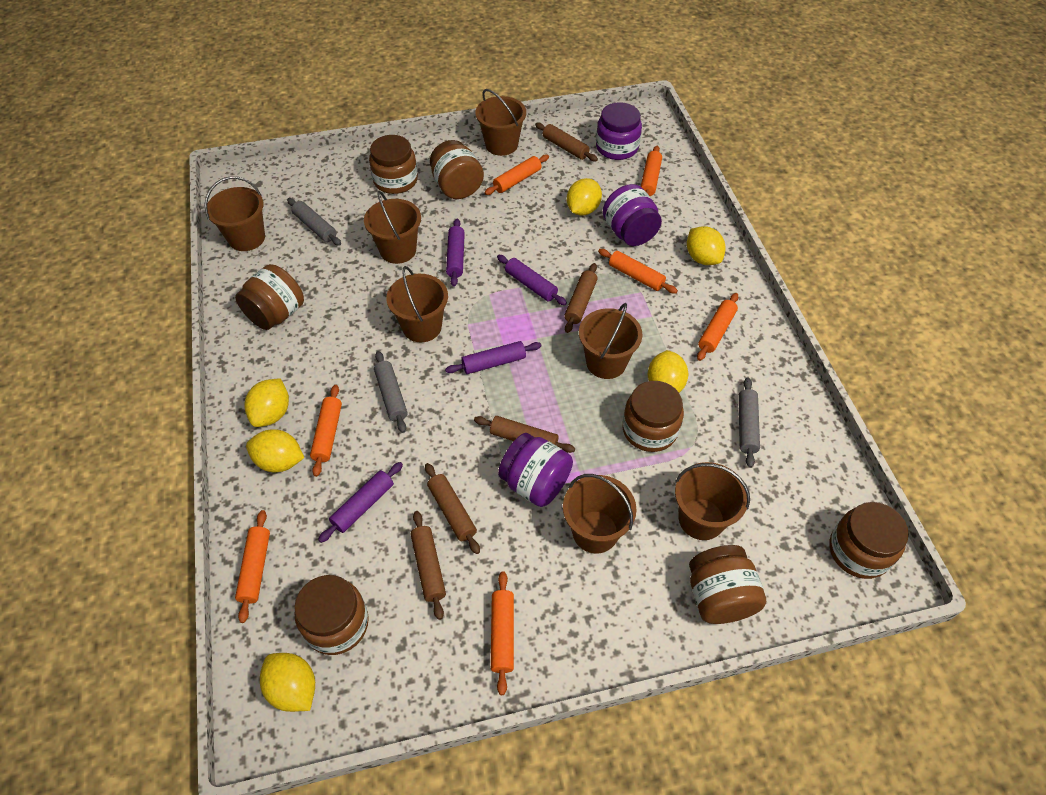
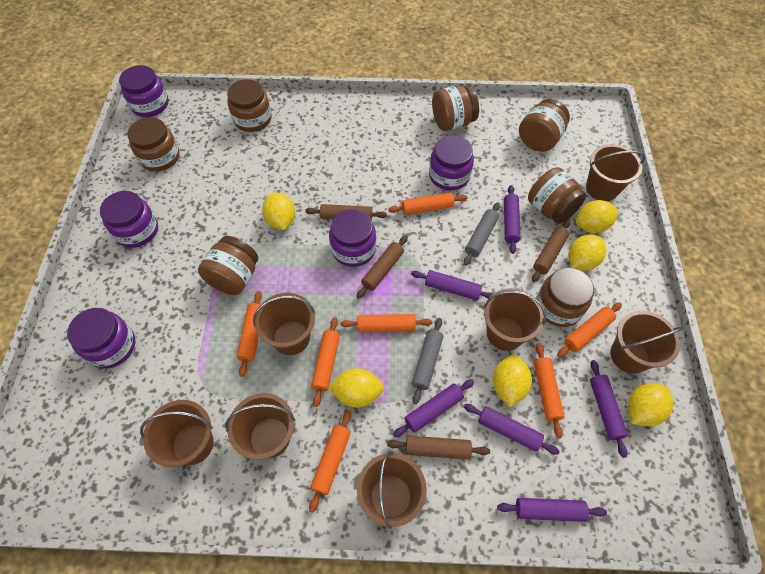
brown rolling pin: [411,511,446,620] [425,463,480,554] [474,416,575,453] [535,122,598,161] [564,263,598,333] = 5 -> [305,204,387,220] [356,235,408,299] [387,436,490,460] [532,220,570,282] = 4
grey rolling pin: [287,198,341,246] [374,351,407,433] [738,377,760,468] = 3 -> [412,318,443,404] [464,202,500,265] = 2
purple jar: [498,433,573,507] [596,102,642,160] [603,184,662,246] = 3 -> [67,308,135,369] [100,191,158,248] [119,65,169,117] [329,209,376,267] [429,136,474,190] = 5
purple rolling pin: [318,462,403,543] [445,341,541,374] [446,219,465,287] [497,255,567,305] = 4 -> [393,379,474,437] [411,270,494,301] [464,404,560,455] [497,498,607,522] [504,185,520,254] [590,360,628,458] = 6

